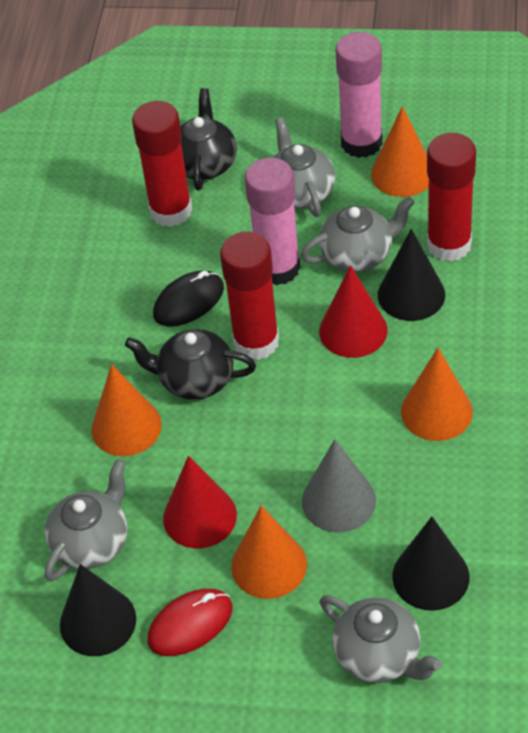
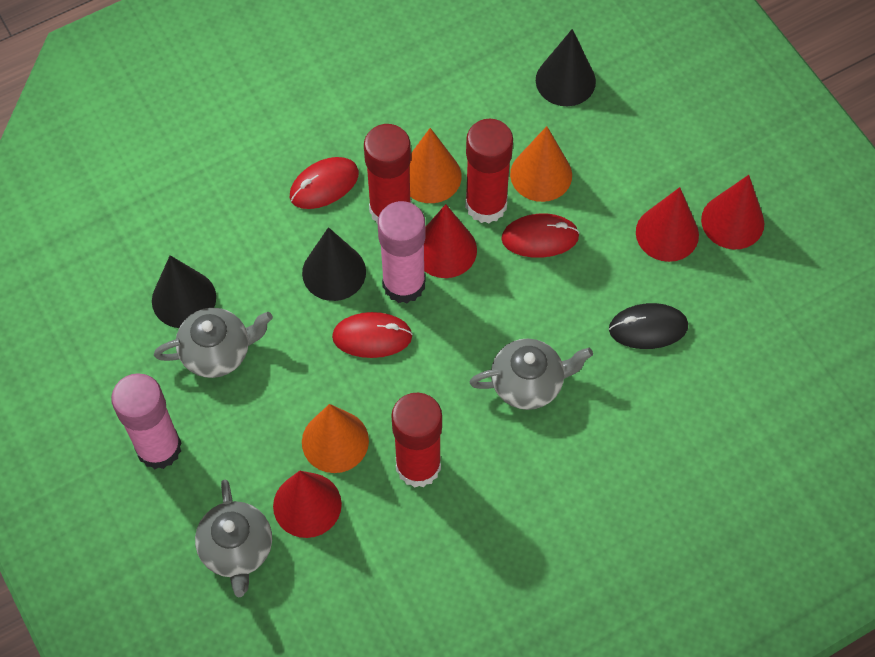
black teapot: [125,329,256,400] [180,88,237,190] = 2 -> none = 0
grey cone: [302,439,376,533] = 1 -> none = 0
grey teapot: [45,459,127,581] [273,117,335,217] [301,196,414,272] [320,595,442,683] = 4 -> [154,308,273,378] [195,480,272,597] [470,339,593,410] = 3
orange cone: [91,364,162,456] [231,506,307,599] [371,106,429,197] [401,348,473,441] = 4 -> [302,404,369,473] [409,128,462,203] [510,126,572,202] = 3
red cone: [163,456,237,548] [319,265,388,358] = 2 -> [273,471,342,538] [424,204,477,278] [636,187,699,262] [701,175,764,249] = 4
red mouse: [147,589,232,656] = 1 -> [290,157,359,209] [332,312,413,358] [501,214,580,258] = 3

